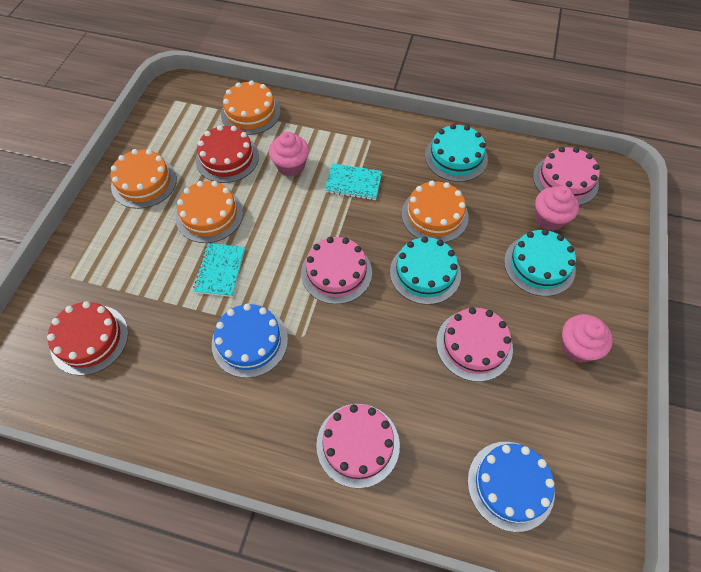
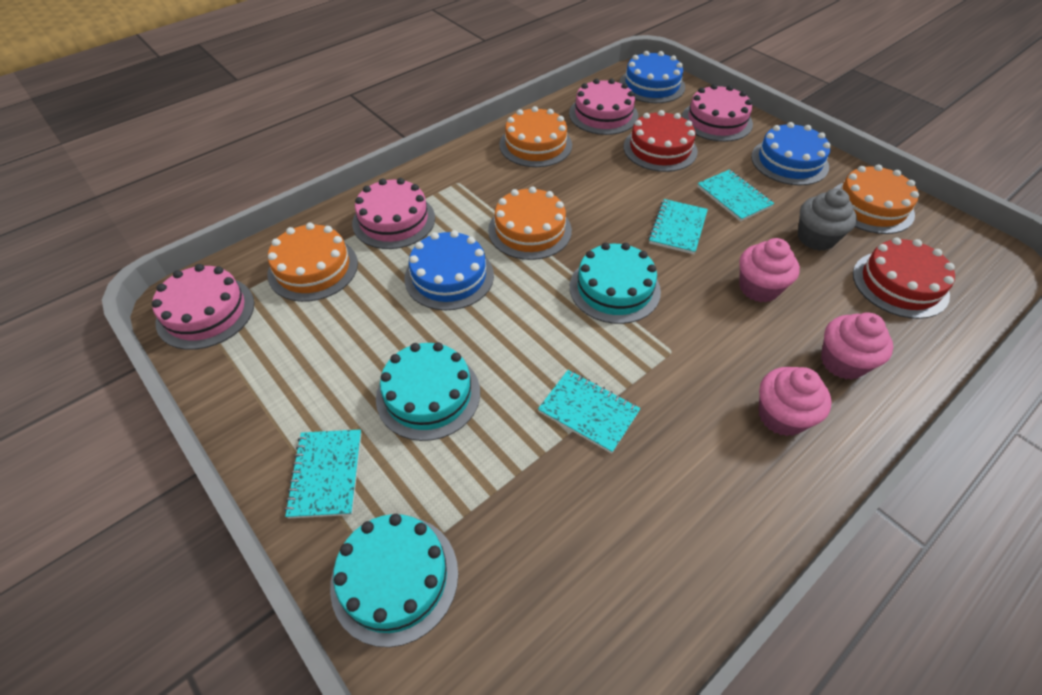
blue cake: [212,304,288,378] [468,442,555,532] = 2 -> [404,230,494,310] [619,51,685,103] [751,122,831,185] = 3
grey cupcake: none = 0 -> [798,188,857,251] = 1
turquoise notebook: [193,243,245,297] [325,163,382,200] = 2 -> [285,429,362,519] [538,370,641,454] [648,199,708,254] [697,170,774,222] = 4

